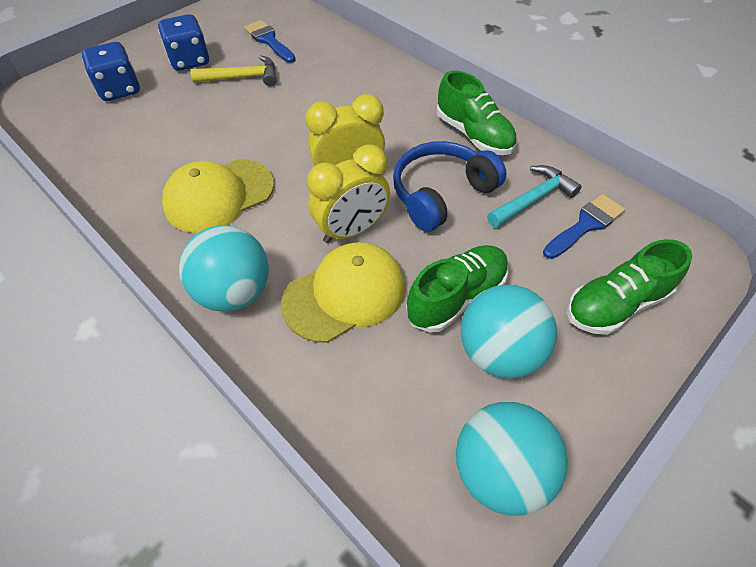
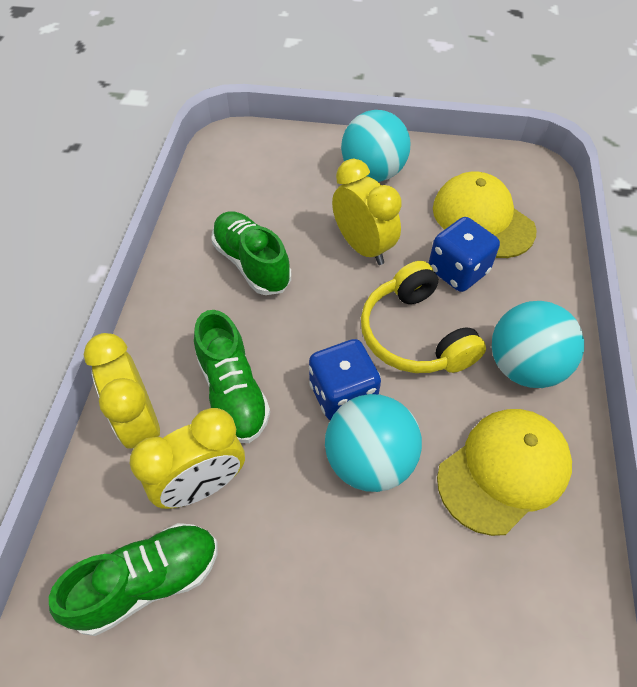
blue brush: [244,20,296,63] [543,194,625,259] = 2 -> none = 0
blue headphones: [393,141,506,232] = 1 -> none = 0
turquoise hammer: [487,165,582,228] = 1 -> none = 0
yellow clock: [305,94,385,165] [307,145,390,243] = 2 -> [84,333,160,449] [130,408,245,509] [332,159,402,265] = 3
yellow hammer: [190,55,277,86] = 1 -> none = 0
yellow headphones: none = 0 -> [361,261,486,373] = 1

